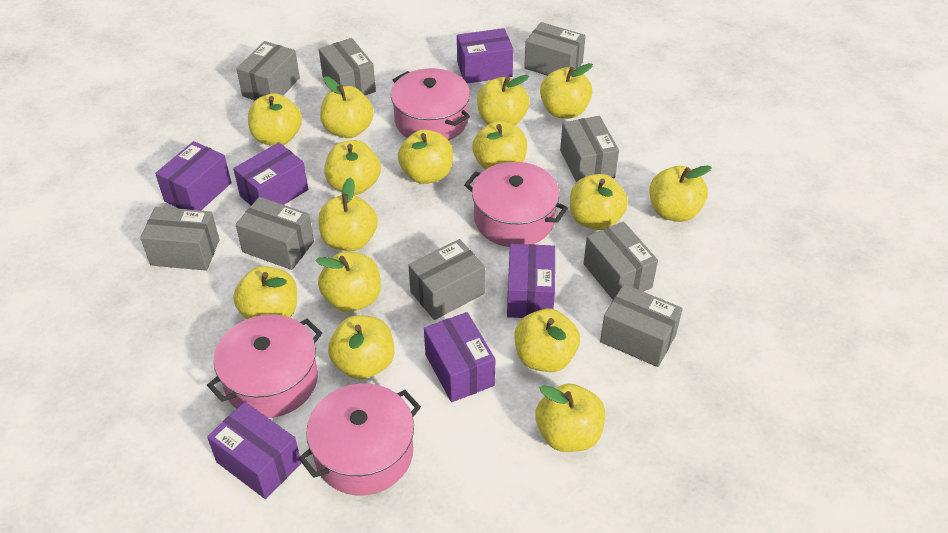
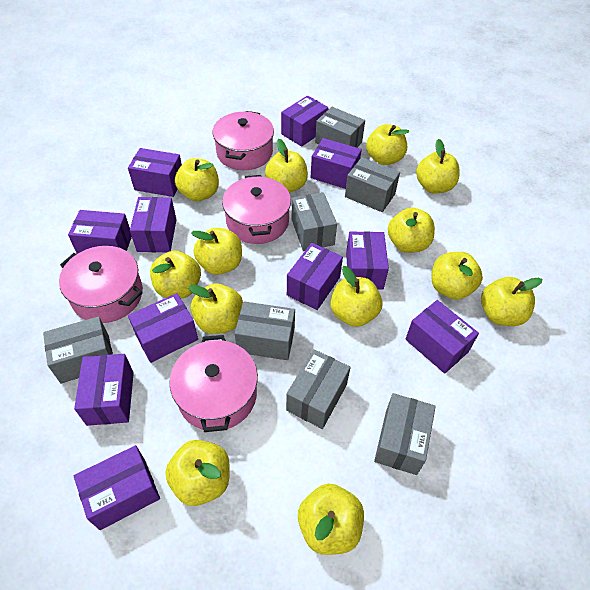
grey box: [140,207,220,271] [235,197,314,270] [236,41,300,100] [319,38,376,95] [408,239,485,320] [524,22,586,76] [560,116,619,183] [583,221,658,300] [600,284,683,367] = 9 -> [43,316,113,384] [235,302,295,360] [286,349,351,429] [292,192,337,251] [315,107,365,148] [345,157,400,212] [374,393,436,475] = 7
purple box: [155,141,231,211] [207,402,301,499] [233,142,308,206] [424,312,496,402] [457,28,514,83] [507,244,555,318] = 6 -> [68,210,132,254] [74,354,134,426] [74,445,160,530] [128,148,182,197] [128,293,198,363] [130,197,177,252] [281,96,328,147] [287,243,343,310] [310,138,362,189] [346,231,389,289] [405,300,479,374] = 11
yellow apple: [233,266,297,319] [248,93,302,146] [315,252,381,312] [318,177,378,251] [320,76,374,138] [324,140,381,195] [328,315,395,380] [398,130,453,184] [472,121,527,170] [477,75,530,125] [515,308,580,372] [535,384,605,452] [540,63,593,119] [570,174,628,230] [649,165,712,222] = 15 -> [150,250,201,298] [166,440,230,506] [175,158,219,201] [188,283,243,334] [191,228,242,275] [265,139,308,192] [298,484,364,555] [330,266,382,327] [366,124,409,165] [388,207,435,253] [416,139,460,193] [431,252,483,300] [481,277,542,326] = 13

